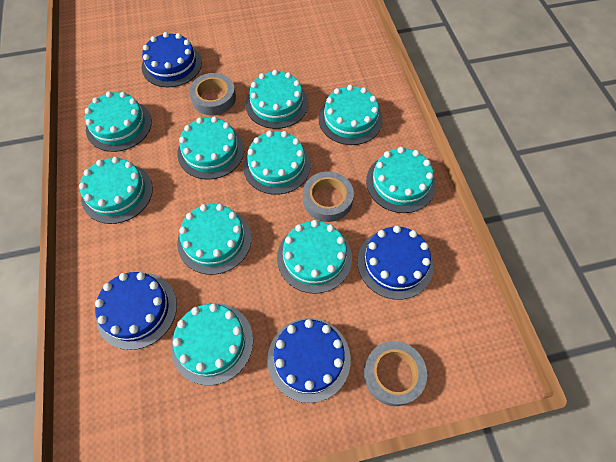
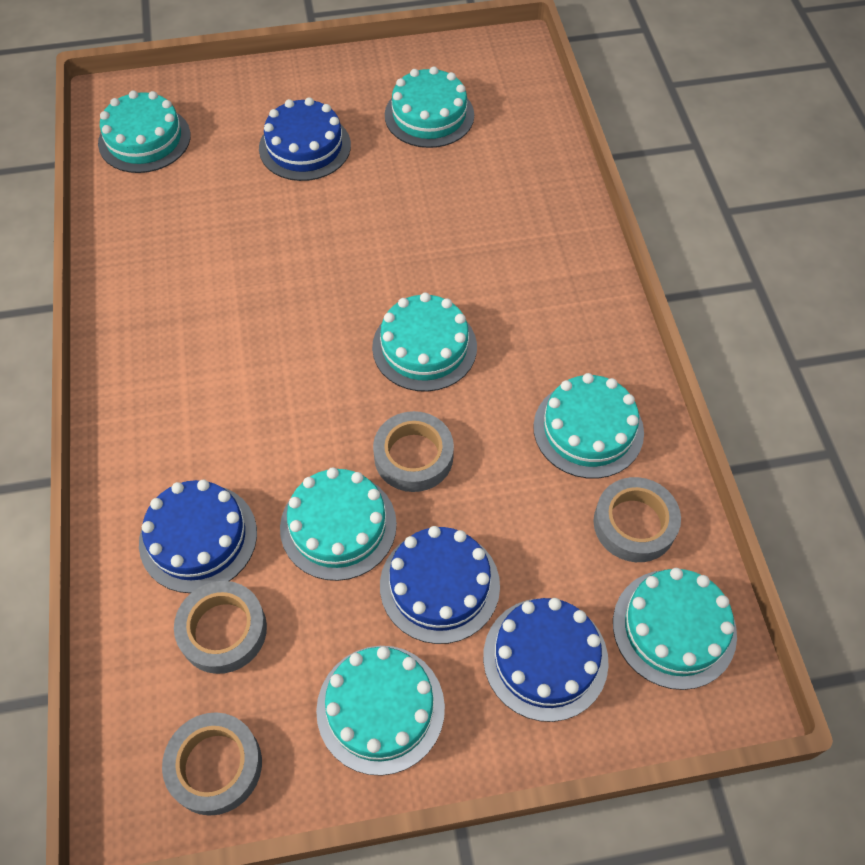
grey tape: [189,73,236,116] [303,171,354,222] [364,341,427,406] = 3 -> [162,712,262,816] [174,581,267,674] [373,411,454,492] [593,477,681,562] = 4
turquoise cake: [79,157,153,224] [85,91,152,152] [171,303,253,386] [177,116,244,180] [177,204,251,275] [243,131,311,195] [245,70,308,129] [277,220,352,294] [319,85,383,145] [366,147,436,213] = 10 -> [98,90,191,173] [280,468,397,581] [316,646,445,776] [372,292,477,392] [385,66,474,148] [533,373,644,479] [613,568,737,690] = 7

